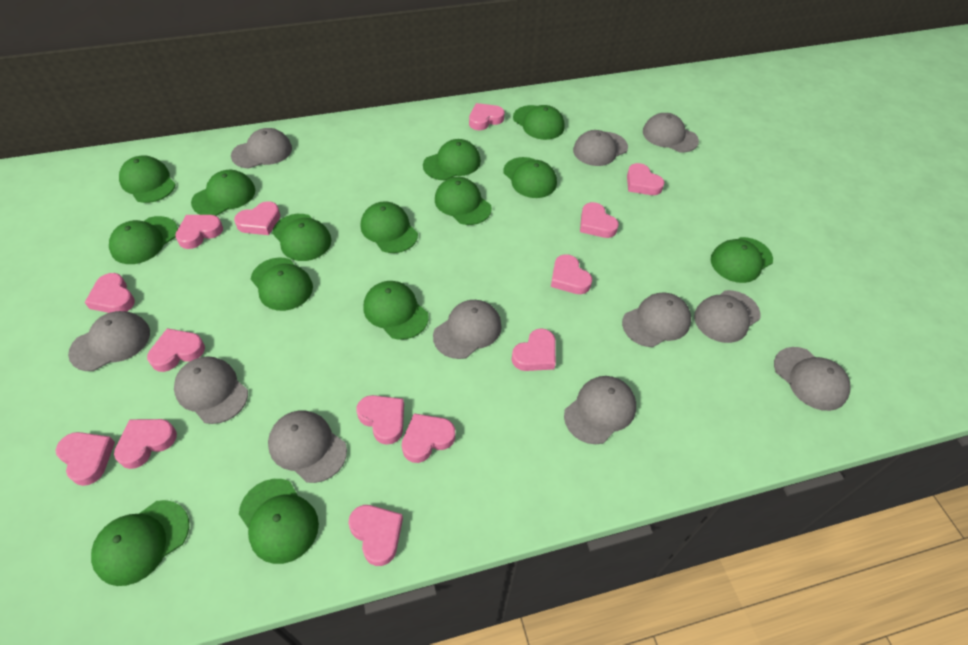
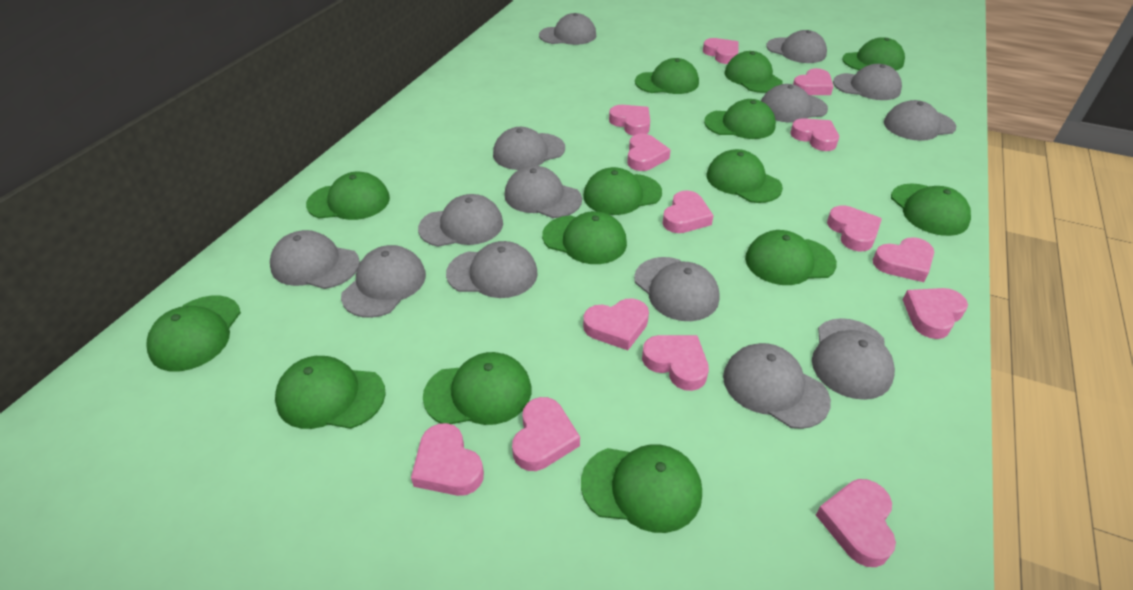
grey cap: [68,311,150,371] [174,356,248,424] [231,128,292,168] [268,410,347,483] [433,300,502,359] [564,376,636,444] [573,130,628,166] [622,293,691,347] [643,113,699,152] [694,290,761,343] [774,347,850,411] = 11 -> [270,230,360,289] [341,245,426,318] [418,194,503,247] [446,241,538,298] [493,127,565,170] [505,165,582,218] [539,13,596,45] [634,257,719,321] [723,343,831,429] [761,84,828,123] [766,30,827,63] [812,318,895,400] [833,64,902,100] [884,100,956,141] = 14

